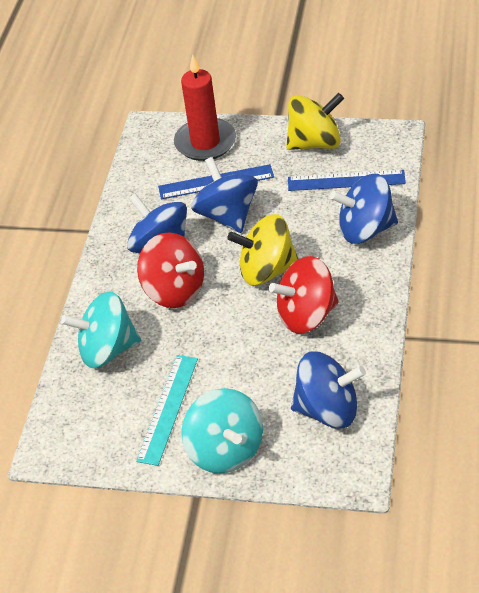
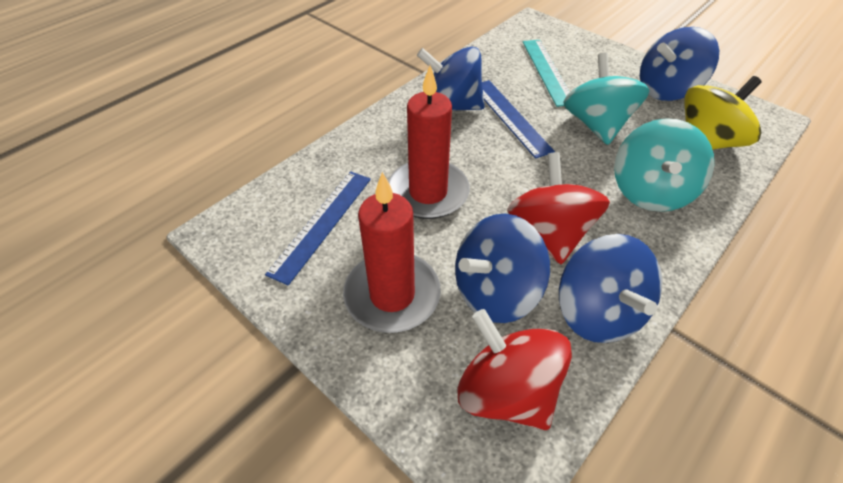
red candle: [174,54,236,161] = 1 -> [343,172,441,333] [388,66,470,219] = 2
yellow spinning top: [227,214,298,286] [286,93,344,150] = 2 -> [685,76,762,150] = 1

